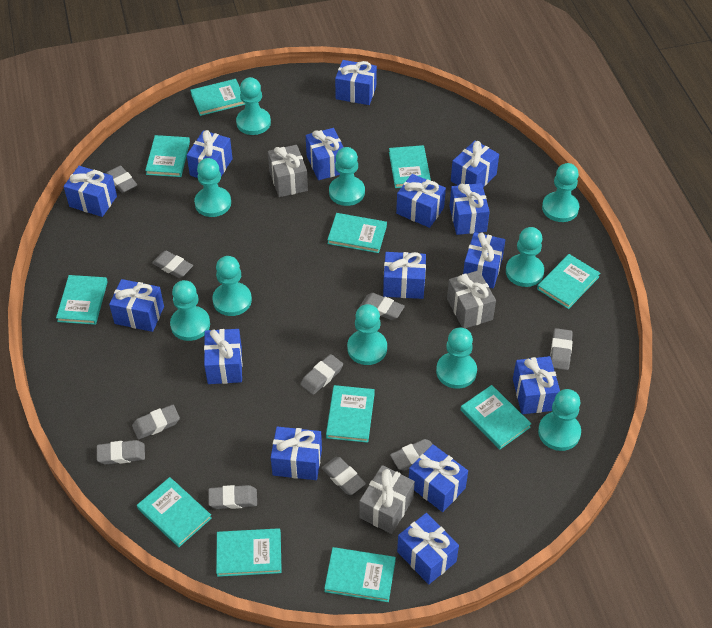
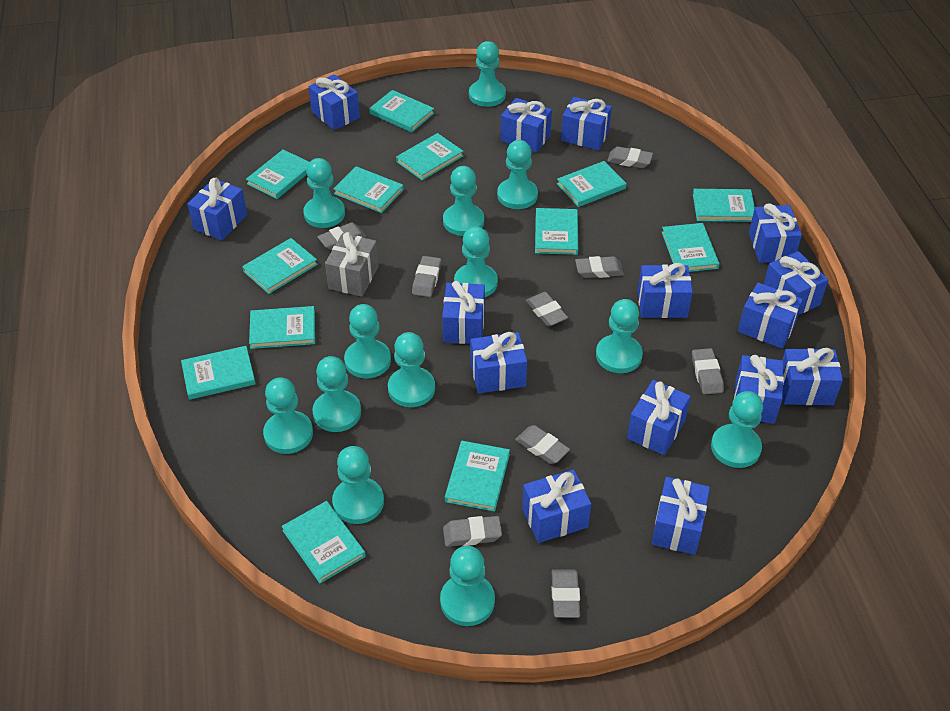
grey eraser: [97,440,145,464] [106,165,137,193] [132,405,180,439] [152,251,193,278] [208,485,257,509] [301,354,343,395] [322,457,366,495] [360,293,405,320] [390,439,432,471] [550,328,573,370] = 10 -> [317,222,367,250] [412,256,442,297] [443,516,502,547] [515,425,570,464] [526,292,568,326] [551,569,580,618] [575,256,624,278] [607,147,653,168] [692,348,724,394] = 9
grey gift: [268,145,308,197] [359,465,415,534] [447,270,496,328] = 3 -> [325,232,379,297] = 1
turquoise book: [56,275,108,325] [137,477,212,547] [145,135,190,177] [190,79,245,116] [216,528,282,577] [324,547,396,602] [326,385,375,443] [327,213,387,253] [389,145,431,188] [460,385,531,450] [537,254,600,309] = 11 -> [181,346,256,400] [242,238,318,294] [246,150,309,199] [249,306,315,349] [282,501,366,583] [333,166,404,213] [369,90,434,132] [396,133,463,180] [445,441,510,512] [535,208,578,255] [557,161,627,207] [662,223,720,272] [693,189,755,222] = 13
turquoise pawn: [170,280,210,341] [194,158,231,217] [213,256,252,316] [236,77,271,135] [329,147,365,206] [347,304,387,365] [436,328,477,389] [506,227,544,287] [538,389,581,451] [542,163,579,222] = 10 -> [263,377,313,454] [303,158,345,228] [313,356,361,432] [332,446,384,524] [344,304,391,379] [388,332,435,407] [440,546,495,626] [443,166,484,236] [454,227,498,297] [469,41,506,107] [497,140,538,209] [596,299,643,373] [711,391,763,468] = 13

